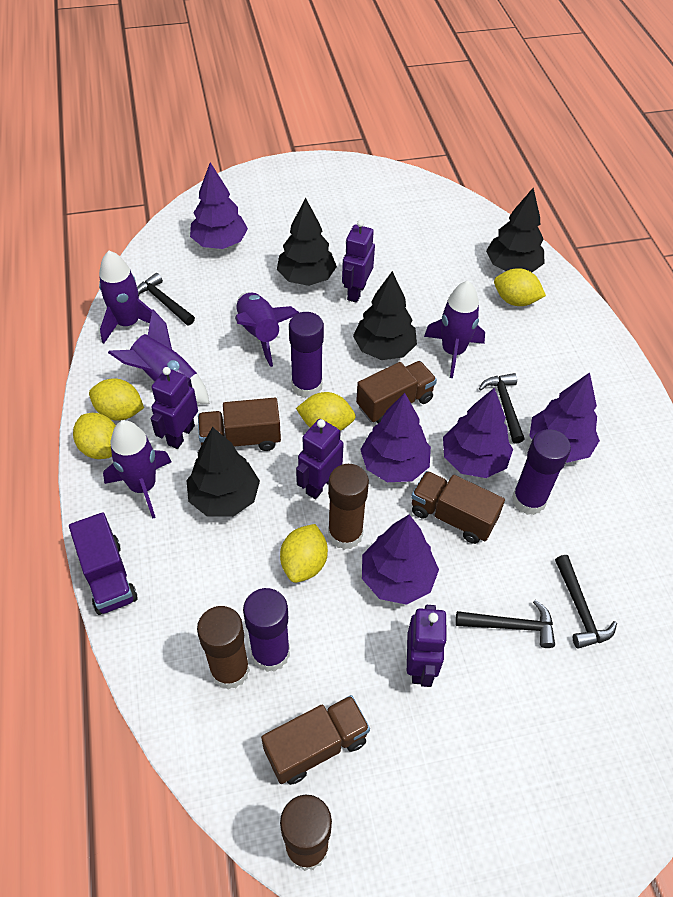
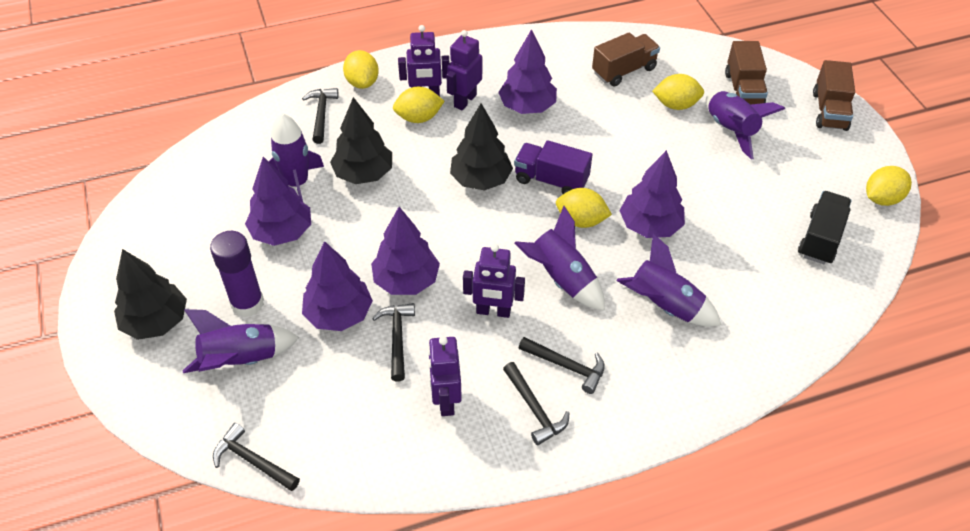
black hammer: [137,273,195,325] [456,600,555,648] [479,373,524,444] [555,555,617,649] = 4 -> [213,423,300,491] [302,88,339,144] [372,303,415,382] [503,362,570,445] [519,337,605,394] = 5
black tree: [186,427,260,517] [277,198,337,286] [353,271,417,360] [486,188,545,272] = 4 -> [114,249,187,340] [330,97,392,184] [450,103,513,190] = 3
black truck: none = 0 -> [798,191,852,264] = 1
brown glue stick: [197,606,250,690] [280,795,332,871] [328,464,369,550] = 3 -> none = 0
brown truck: [198,398,281,451] [261,695,370,785] [356,361,437,424] [411,471,505,544] = 4 -> [592,32,660,87] [725,41,768,105] [813,60,855,131] = 3
purple glue stick: [243,588,290,672] [289,312,324,398] [512,429,571,515] = 3 -> [210,231,264,317] = 1

